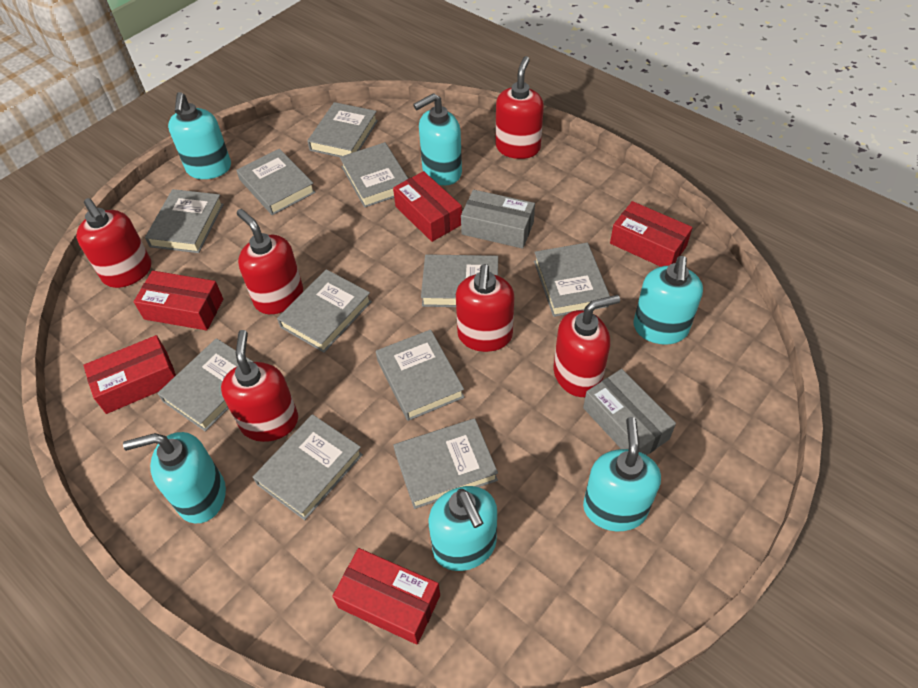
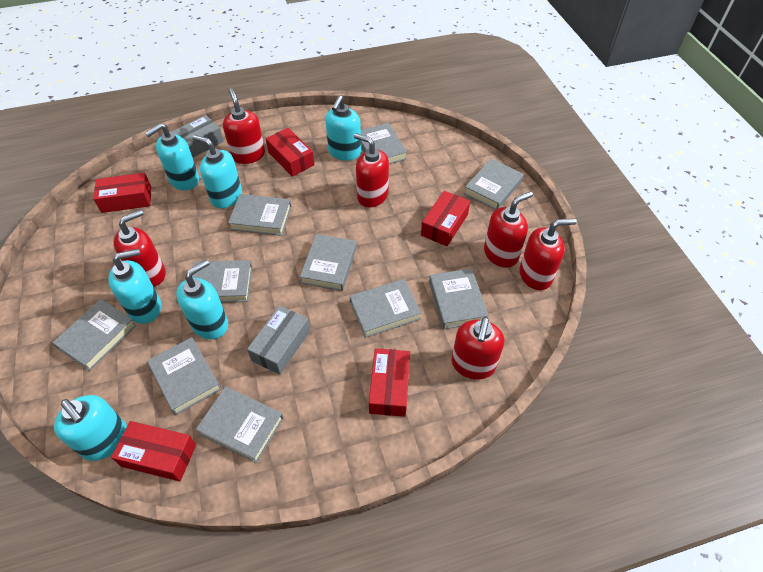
grey book: [145,189,224,253] [157,338,253,432] [236,149,316,215] [253,414,363,520] [277,269,372,353] [307,102,378,157] [340,142,408,208] [376,329,464,421] [393,418,498,509] [421,254,498,307] [534,243,610,317] = 11 -> [52,299,137,371] [147,337,221,415] [192,260,253,303] [196,387,284,463] [228,194,292,236] [300,234,357,291] [349,279,421,338] [361,123,407,164] [429,268,489,329] [464,159,524,210] = 10

